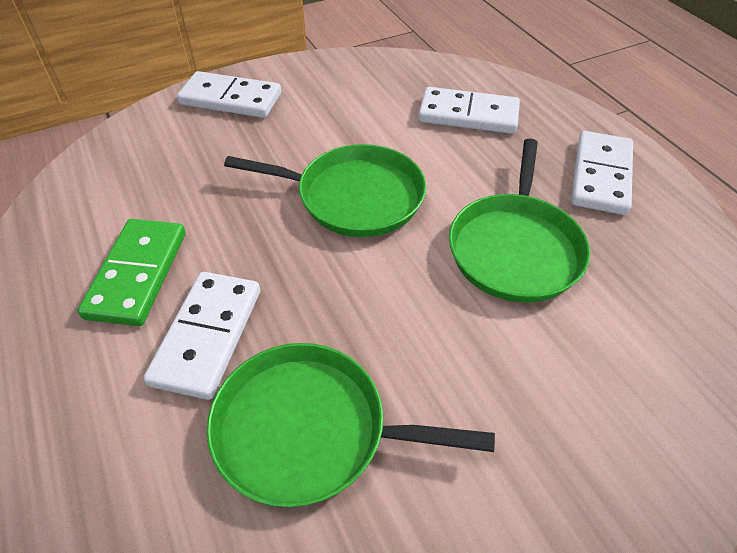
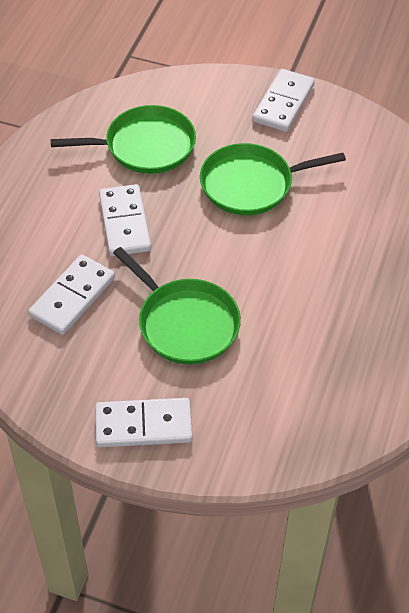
green domino: [77,219,186,326] = 1 -> none = 0

